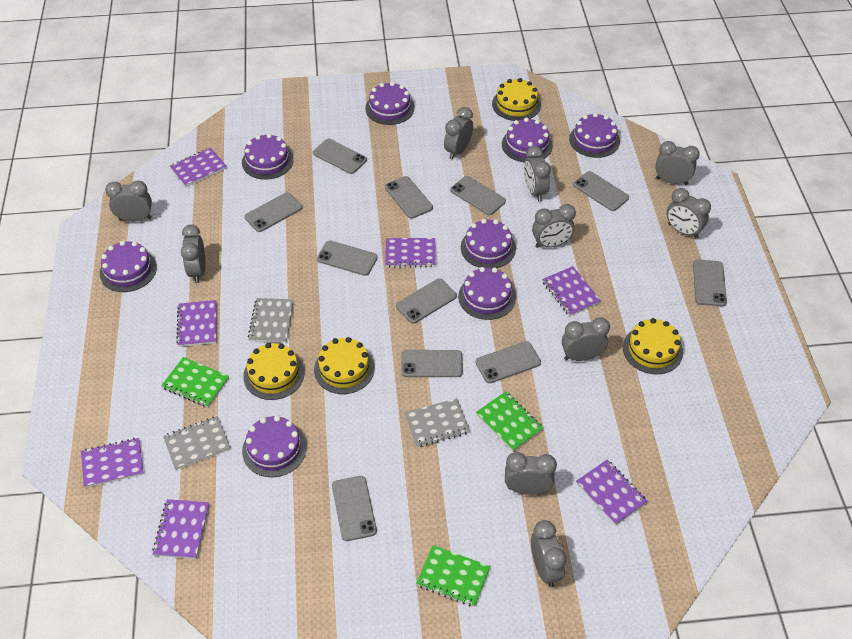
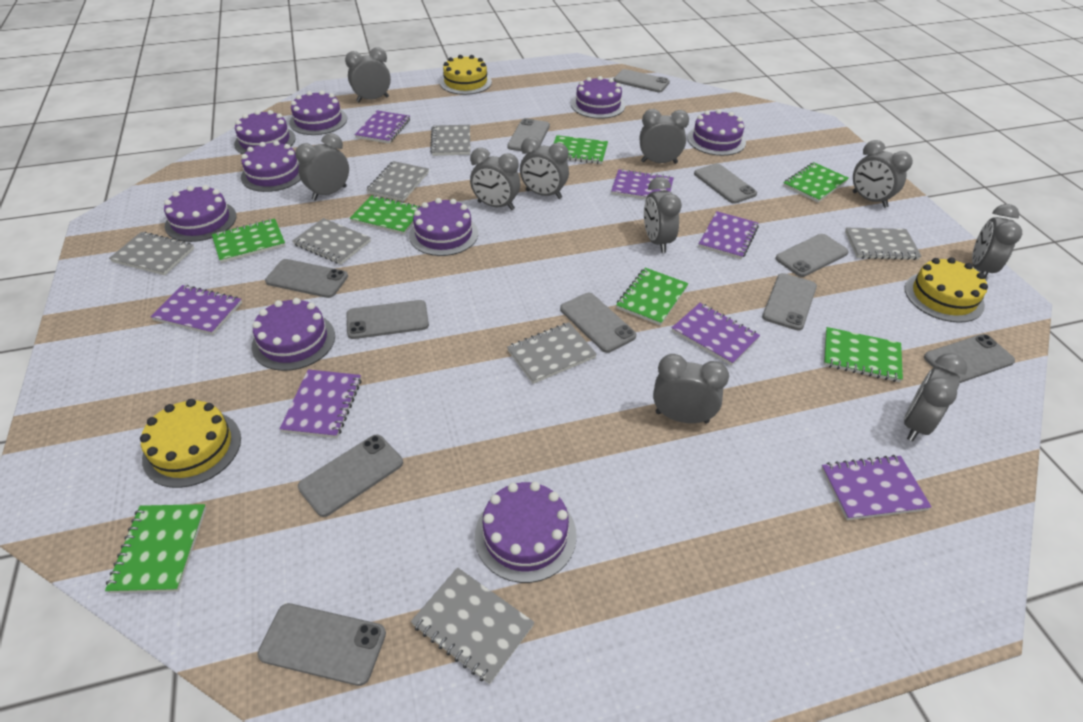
green notebook: [161,357,229,407] [416,545,490,607] [476,392,543,451] = 3 -> [105,504,206,593] [212,219,285,263] [350,195,420,235] [553,135,608,164] [616,268,689,326] [783,162,849,202] [824,327,903,382] = 7
grey notebook: [163,416,231,470] [248,298,293,343] [404,398,470,447] = 3 -> [109,232,195,275] [292,218,371,264] [366,161,429,201] [411,567,535,684] [430,125,471,156] [507,322,597,384] [845,228,921,260] = 7
purple cake: [100,241,157,292] [242,134,294,180] [242,415,307,477] [365,82,415,125] [458,267,516,320] [461,219,516,268] [502,118,553,163] [569,113,620,158] = 8 -> [164,185,237,242] [234,110,296,154] [241,141,301,192] [252,298,335,371] [289,90,347,135] [409,198,478,256] [475,482,577,583] [571,76,625,119] [688,109,746,156] = 9
yellow cake: [243,343,304,400] [314,337,375,394] [492,78,541,121] [623,318,683,374] = 4 -> [140,399,241,488] [440,55,492,95] [905,257,988,323] = 3

